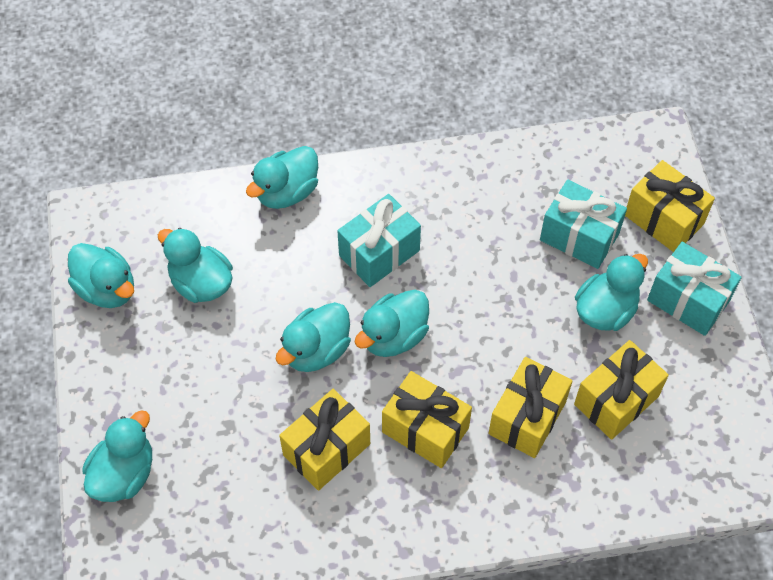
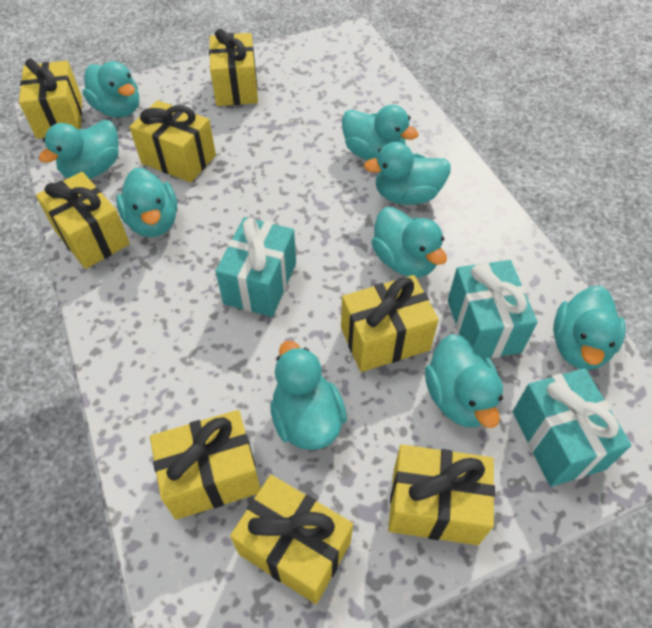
turquoise duck: [68,243,134,308] [82,410,152,502] [158,228,233,303] [246,146,318,209] [276,302,351,372] [355,290,429,357] [575,254,648,331] = 7 -> [39,120,119,179] [83,61,139,118] [116,168,177,237] [270,341,347,450] [342,105,419,160] [364,142,451,205] [371,207,447,277] [425,334,503,428] [553,286,626,370] = 9
yellow gift: [279,389,370,491] [382,371,472,468] [488,357,572,458] [574,340,669,440] [625,160,715,252] = 5 -> [19,58,82,139] [36,172,130,269] [130,100,216,183] [150,410,261,520] [209,29,258,106] [230,475,353,604] [341,275,439,372] [388,445,495,545] = 8

